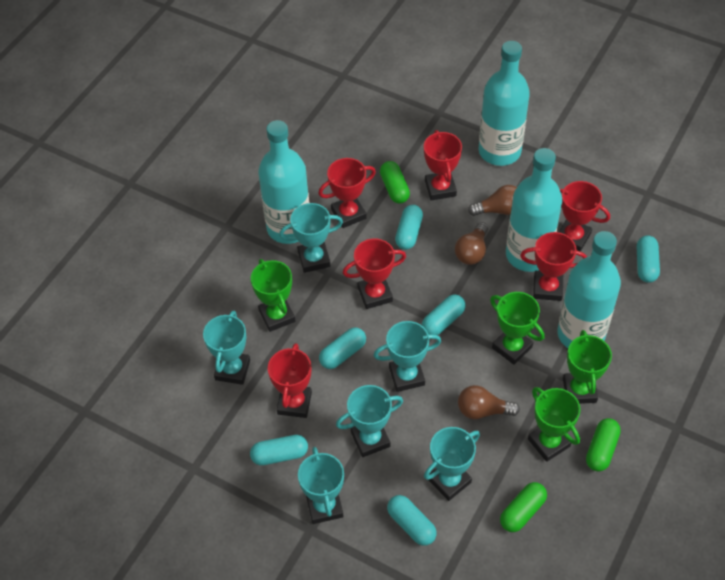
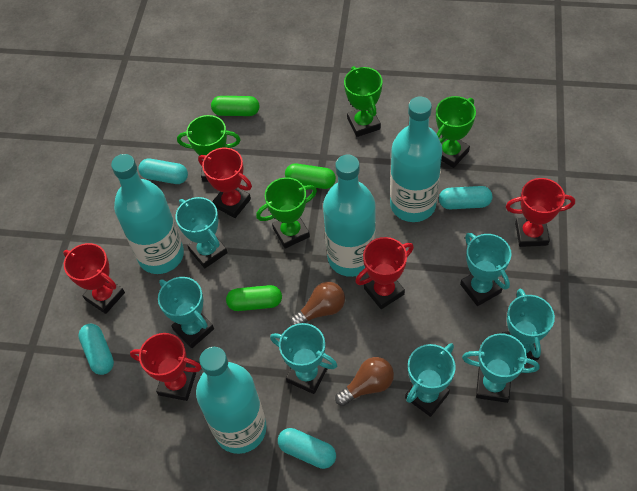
brown light bulb: [455,222,488,265] [458,385,520,419] [468,185,517,216] = 3 -> [290,282,345,326] [335,357,394,406] = 2
red trophy: [268,343,312,418] [318,158,376,228] [343,239,406,309] [424,130,462,201] [520,232,587,301] [559,181,610,252] = 6 -> [63,243,125,314] [130,333,201,401] [198,148,252,218] [355,237,414,309] [506,178,575,247] = 5
turquoise capsule: [250,435,308,465] [319,327,366,369] [387,495,437,546] [395,205,423,250] [422,294,466,335] [637,235,660,283] = 6 -> [78,324,114,375] [138,159,188,184] [278,428,336,469] [439,186,492,209] = 4
turquoise trophy: [203,310,250,385] [279,203,343,273] [298,447,344,524] [336,385,403,457] [373,321,441,392] [424,427,480,501] = 6 -> [158,277,214,348] [175,197,228,268] [270,323,337,394] [405,343,456,417] [460,233,512,306] [462,333,540,403] [502,289,555,360] = 7

